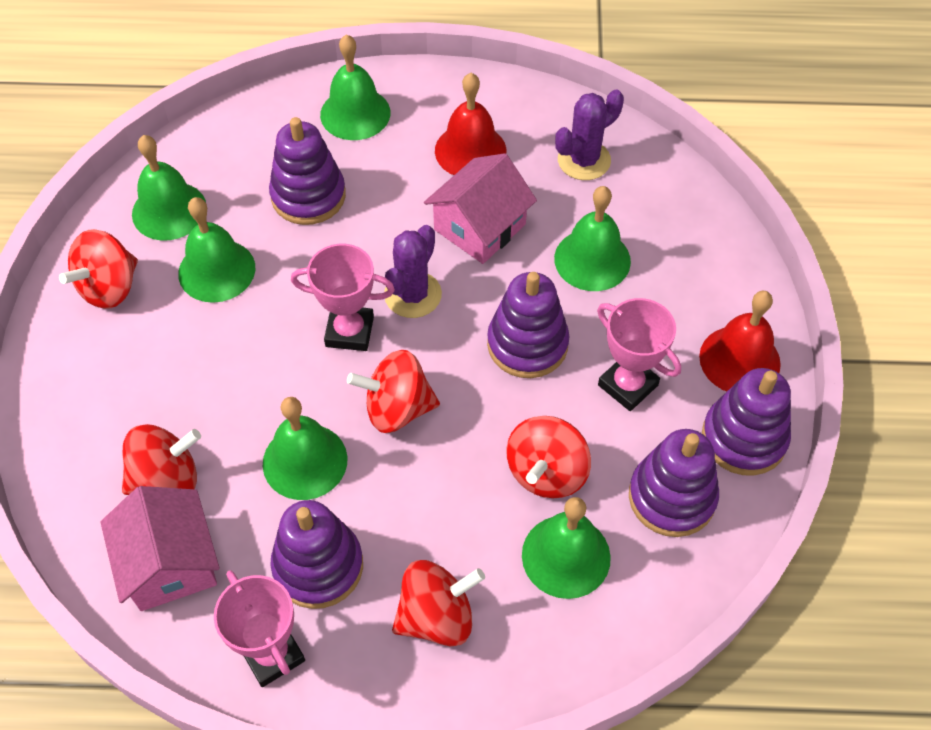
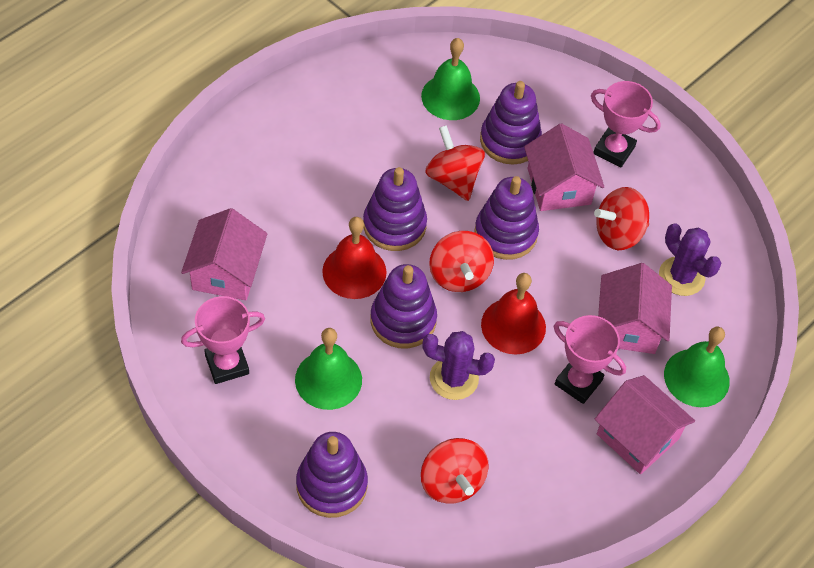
green bell: [132,135,206,241] [178,197,255,303] [263,397,348,500] [320,34,390,140] [522,497,611,599] [554,186,631,291] = 6 -> [295,328,362,410] [421,38,480,120] [664,327,730,407] = 3
pink house: [100,486,220,611] [424,153,537,264] = 2 -> [181,208,267,300] [524,123,604,211] [594,375,695,474] [598,263,672,354] = 4
red spinning top: [59,229,138,309] [122,424,201,495] [347,350,440,433] [392,560,485,647] [506,416,591,498] = 5 -> [421,438,489,503] [425,125,485,201] [429,231,494,292] [594,187,649,250] = 4

